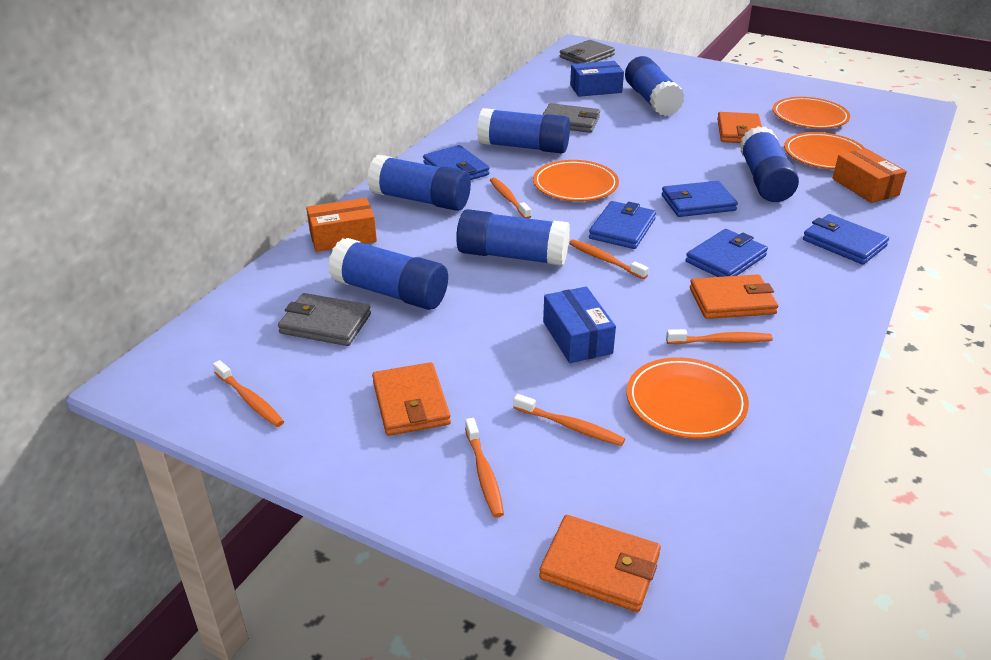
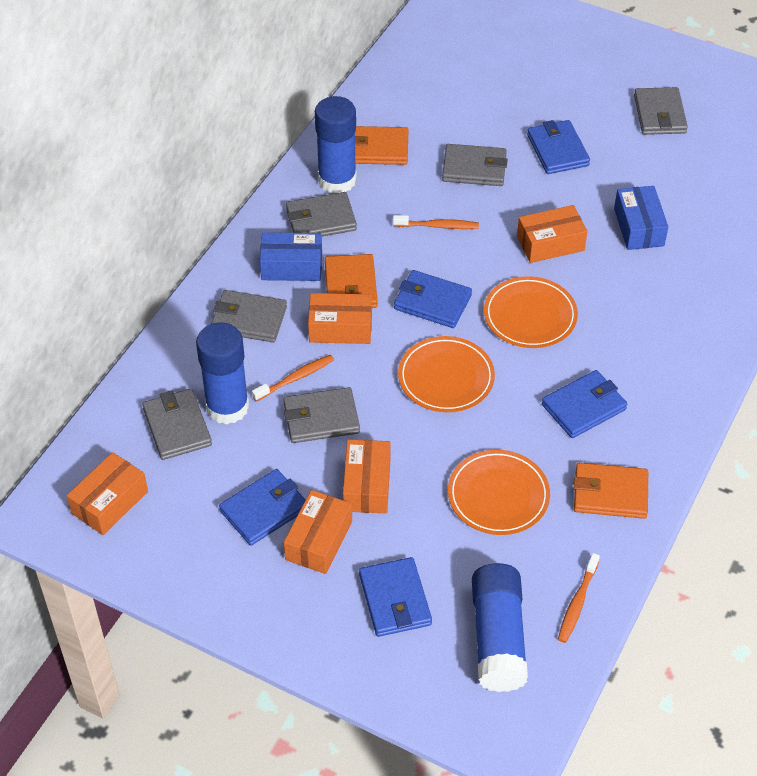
blue glue stick: [328,238,448,310] [367,155,471,211] [456,209,570,266] [477,108,570,153] [625,56,685,116] [740,126,799,202] = 6 -> [196,322,249,425] [315,96,357,193] [472,563,528,692] = 3
grey wallet: [278,293,371,346] [542,103,600,133] [560,40,615,64] = 3 -> [142,389,212,460] [211,290,287,343] [283,387,360,443] [286,192,357,236] [442,144,508,186] [634,87,688,135] = 6
orange box: [306,198,377,252] [832,148,907,203] = 2 -> [67,452,148,535] [284,490,352,574] [308,293,372,344] [343,439,391,513] [517,205,588,263] = 5
orange plate: [533,160,619,201] [627,357,749,439] [773,97,850,129] [784,132,865,169] = 4 -> [398,336,495,412] [448,450,550,535] [484,276,578,348] = 3
orange toothbrush: [213,360,284,427] [465,418,504,518] [490,178,531,219] [513,394,625,446] [569,239,649,279] [666,329,773,344] = 6 -> [252,355,334,401] [393,215,479,229] [558,553,600,643] = 3
orange wallet: [372,362,451,436] [539,515,661,612] [690,274,778,319] [717,112,762,143] = 4 -> [325,254,378,308] [355,126,408,165] [574,463,648,519] = 3

